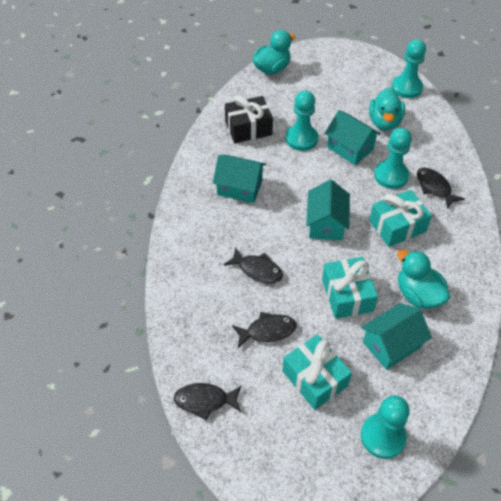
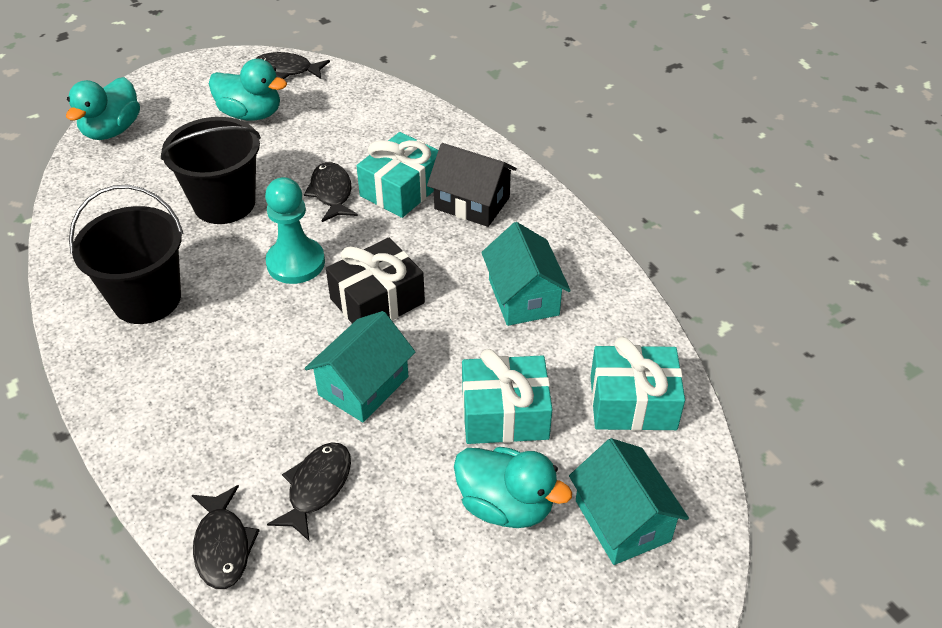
black bucket: none = 0 -> [69,185,184,324] [161,117,261,224] = 2
black house: none = 0 -> [427,143,517,227] = 1
turquoise house: [213,155,266,203] [306,180,350,241] [325,110,381,165] [361,303,432,370] = 4 -> [305,311,415,422] [481,222,571,326] [569,438,689,565] = 3
turquoise pawn: [286,90,318,151] [361,395,410,459] [374,128,412,189] [392,39,426,98] = 4 -> [265,177,325,284] = 1

